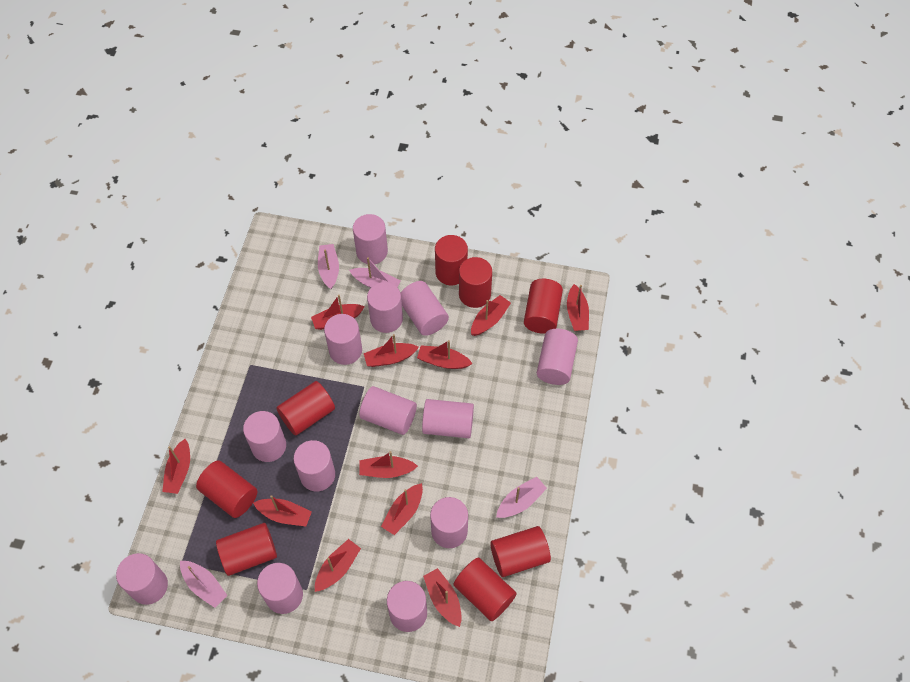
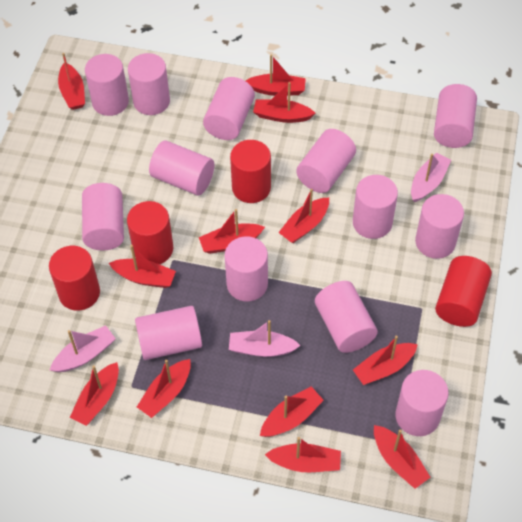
pink boat: [180,561,227,608] [318,244,339,289] [349,257,400,288] [496,477,547,518] = 4 -> [50,325,116,372] [229,320,301,357] [411,153,451,202] = 3
red boat: [162,439,190,494] [253,495,312,526] [311,295,365,330] [315,539,361,592] [359,451,418,478] [364,334,419,367] [381,483,423,535] [417,340,473,369] [423,568,462,627] [471,295,511,336] [567,284,589,331] = 11 -> [58,53,85,110] [70,362,119,426] [109,245,176,288] [137,359,191,418] [199,209,265,254] [246,54,306,96] [253,82,315,123] [260,386,324,437] [265,437,341,472] [278,189,329,243] [353,336,418,385] [374,425,431,489] = 12
red cylinder: [196,461,258,518] [216,523,277,576] [276,381,335,436] [435,235,468,285] [454,557,517,621] [459,257,492,308] [490,526,551,577] [524,279,563,334] = 8 -> [49,246,100,311] [127,201,173,264] [230,140,271,203] [435,256,492,327] = 4

